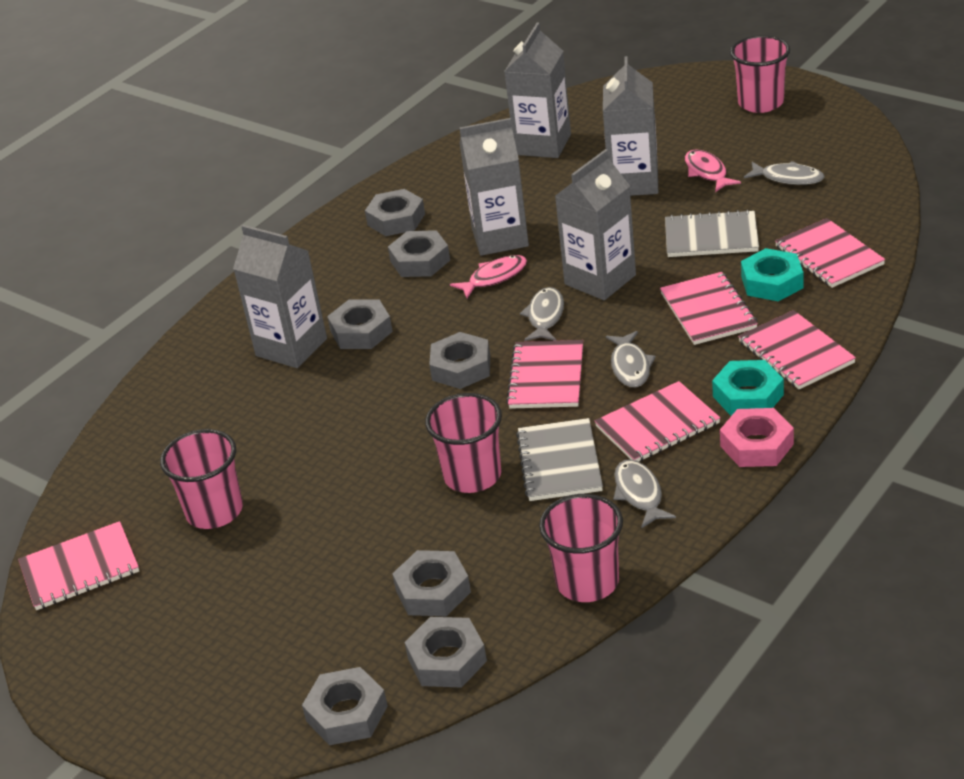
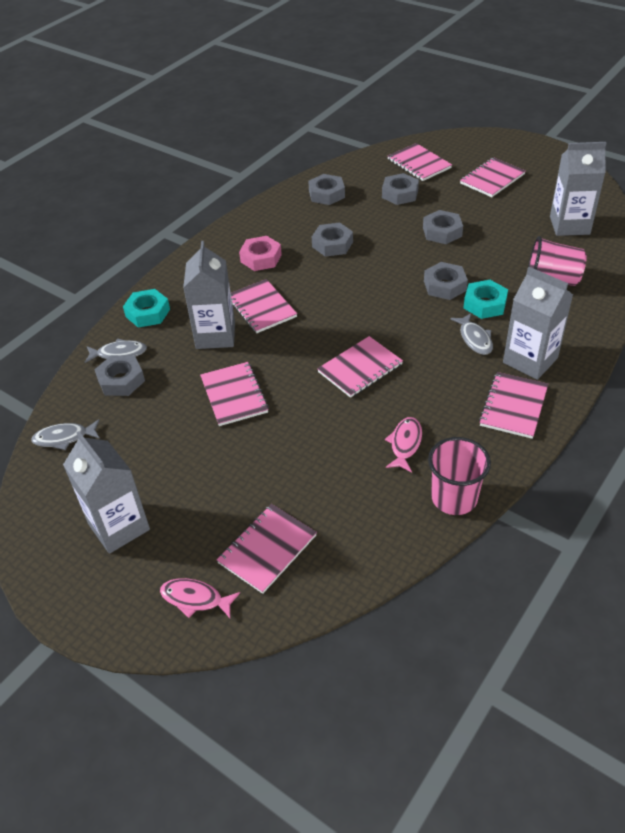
grey carton: [233,225,327,368] [459,118,529,256] [504,23,571,158] [555,149,636,300] [603,56,658,196] = 5 -> [63,431,150,554] [183,241,235,349] [503,267,573,380] [550,142,606,236] = 4
grey fish: [520,287,564,341] [606,331,656,387] [613,459,676,528] [744,161,824,185] = 4 -> [31,419,100,450] [85,339,147,363] [450,313,493,355] = 3
grey notebook: [516,418,603,501] [665,210,759,257] = 2 -> none = 0
grey nut: [302,667,388,745] [327,299,393,349] [365,189,425,236] [388,230,450,277] [392,550,471,617] [404,617,487,688] [429,332,490,389] = 7 -> [95,355,145,396] [308,174,345,205] [312,223,353,257] [382,173,419,205] [423,210,463,244] [424,262,468,300] = 6
pink cup: [160,429,243,529] [425,393,502,493] [539,494,623,602] [730,35,790,113] = 4 -> [428,437,491,515] [528,236,587,286] = 2
pink notebook: [18,521,139,610] [506,340,583,409] [594,381,721,462] [660,272,758,345] [738,310,856,389] [775,218,885,288] = 6 -> [200,362,269,426] [217,504,317,594] [231,279,297,333] [317,336,403,398] [388,143,452,181] [460,157,525,197] [479,372,548,439] = 7

